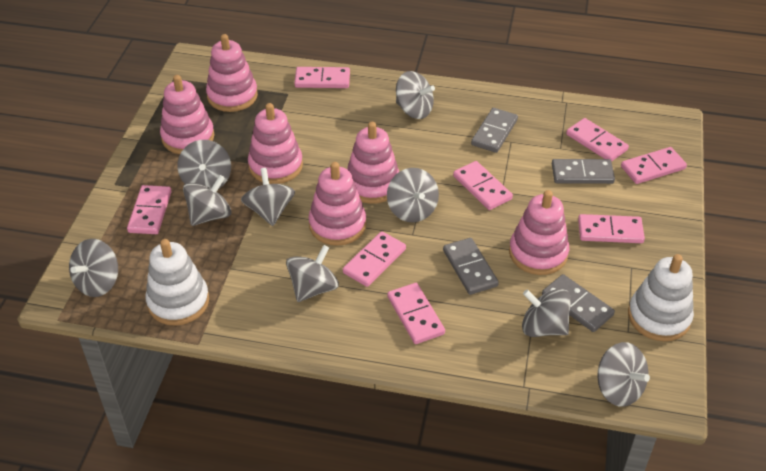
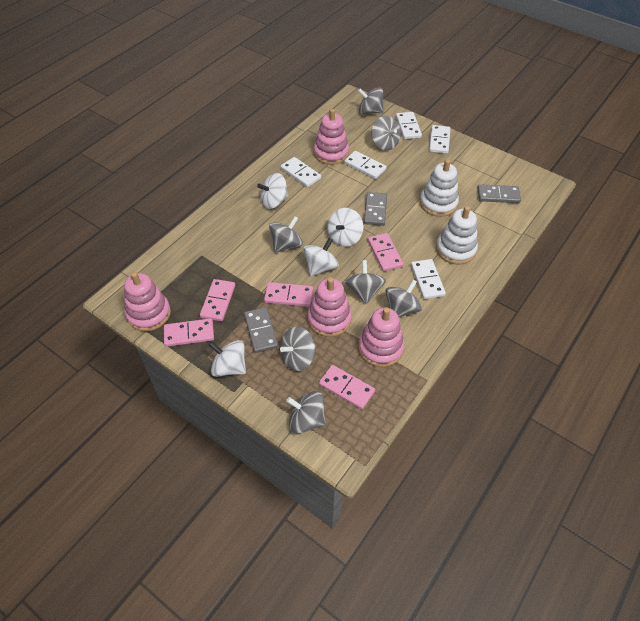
grey domino: [443,238,499,295] [471,108,518,153] [542,274,615,332] [552,159,615,184] = 4 -> [244,307,278,353] [364,192,387,226] [477,184,521,203] = 3
grey spinning top: [69,239,118,297] [177,140,231,188] [183,175,231,226] [241,168,295,226] [286,245,339,302] [387,168,439,222] [396,71,435,119] [522,289,571,337] [597,342,650,407] = 9 -> [269,216,303,253] [280,327,315,371] [286,391,326,434] [345,260,386,304] [358,87,384,115] [371,116,401,151] [385,280,423,317] = 7
pink domino: [127,185,172,234] [294,67,350,88] [343,231,406,287] [387,283,445,344] [453,161,513,210] [566,118,629,162] [578,214,645,243] [621,147,687,184] = 8 -> [164,318,214,347] [200,279,235,321] [264,282,313,307] [319,365,375,410] [368,233,403,272] = 5
pink stacking toy: [160,75,215,154] [206,34,258,112] [248,103,303,184] [308,162,366,246] [347,122,399,204] [509,190,569,275] = 6 -> [124,272,171,331] [308,277,352,337] [314,109,349,165] [358,307,404,367] = 4
white domino: none = 0 -> [281,157,321,187] [344,151,387,179] [396,112,422,139] [411,259,446,299] [429,125,451,154] = 5
white spinning top: none = 0 -> [209,340,246,377] [257,173,289,209] [303,238,339,276] [327,208,363,247] = 4

